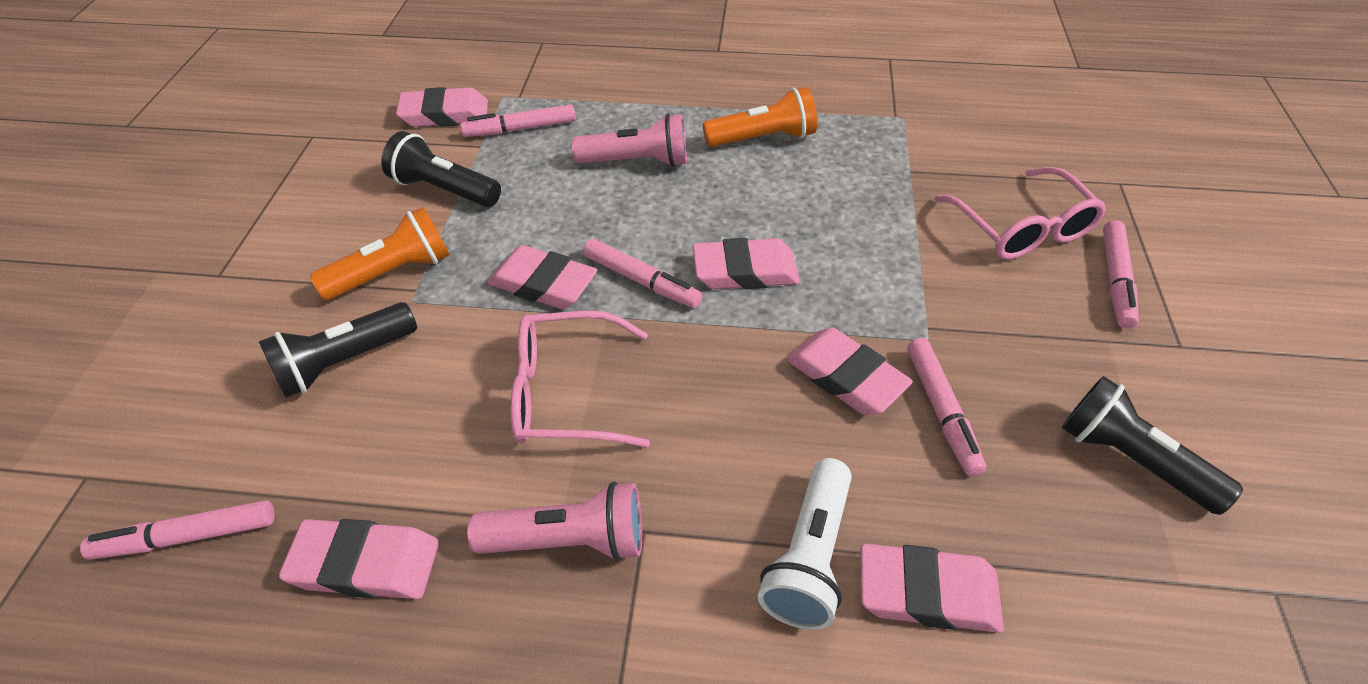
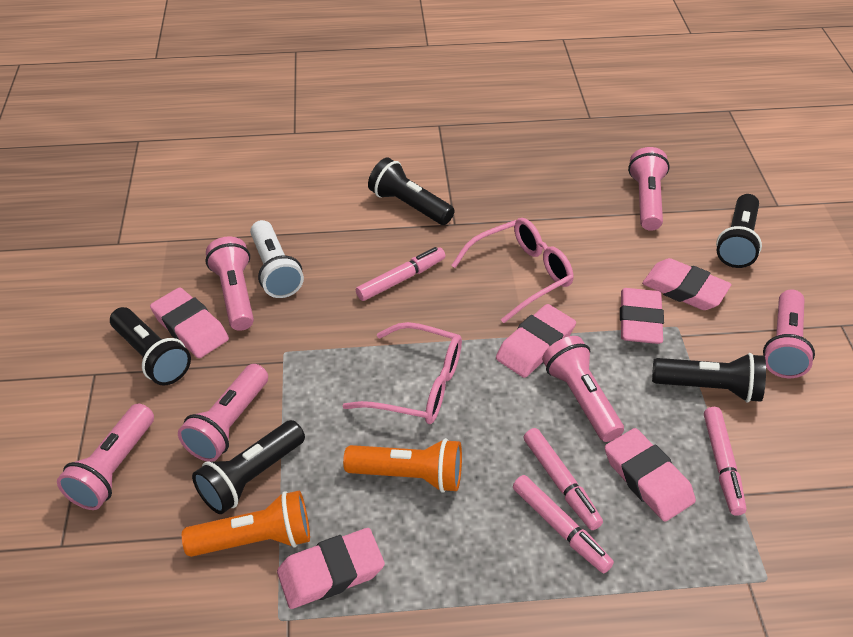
black flashlight: [259,302,417,398] [381,131,501,207] [1061,376,1243,515] = 3 -> [110,307,191,386] [192,420,305,514] [368,158,455,225] [652,353,766,403] [716,194,762,268] = 5
pink flashlight: [467,482,642,561] [572,114,687,167] = 2 -> [57,404,154,510] [178,364,268,462] [206,236,254,331] [542,336,624,442] [628,147,670,231] [763,289,815,378] = 6
pink marker: [80,500,274,560] [460,104,576,137] [583,239,702,308] [907,338,986,476] [1103,220,1139,329] = 5 -> [356,247,445,301] [513,475,614,573] [524,428,603,530] [704,407,746,516] = 4

